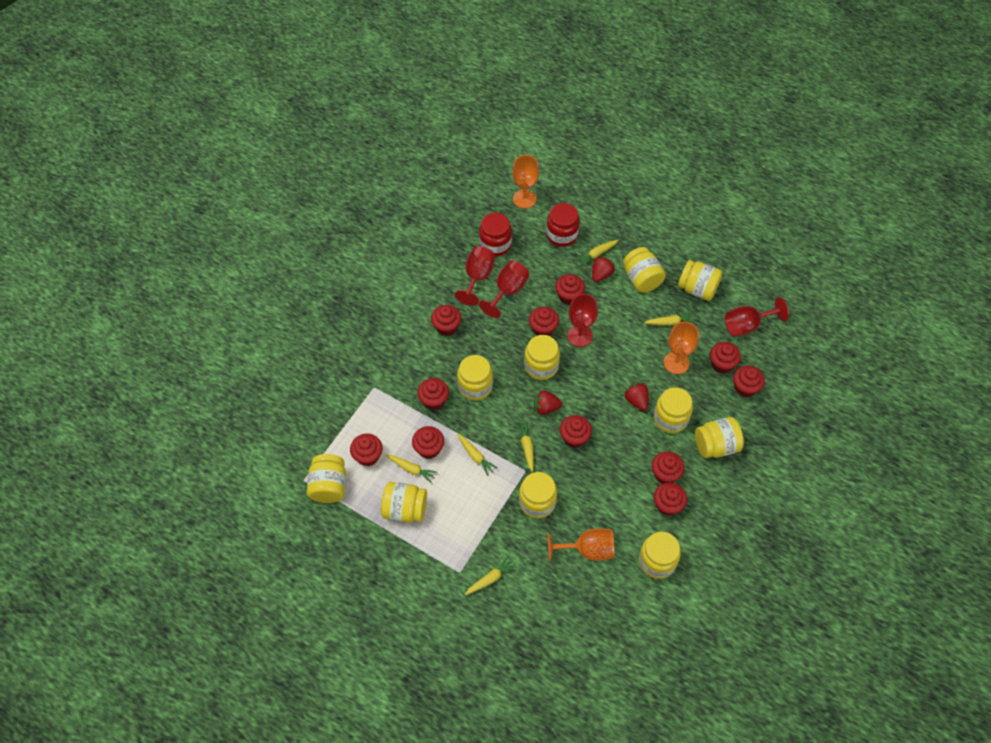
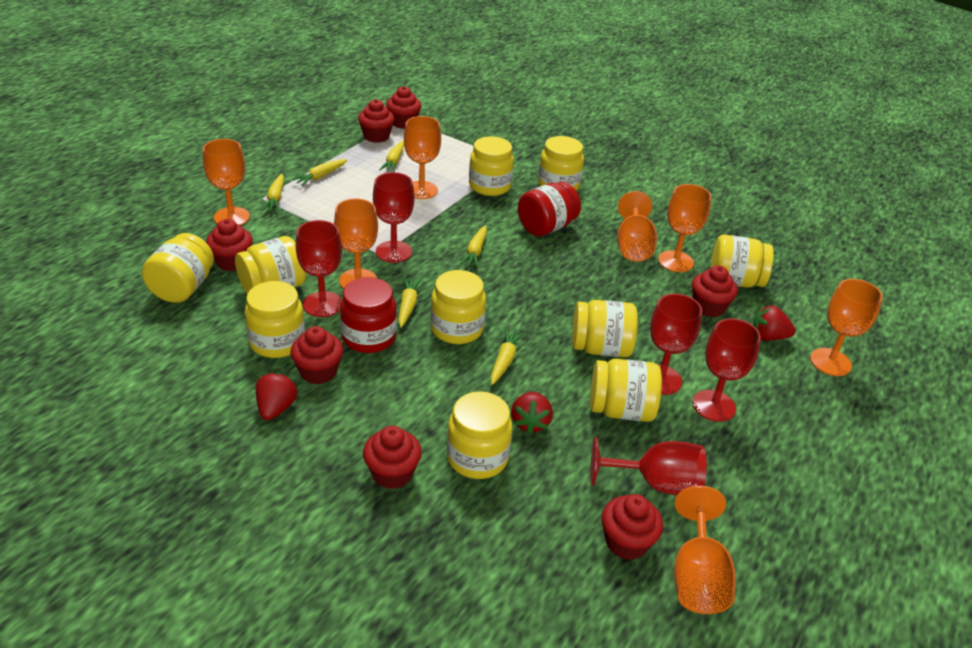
orange goblet: [512,155,539,209] [548,528,614,561] [664,322,699,374] = 3 -> [203,139,250,225] [334,199,378,289] [404,116,441,199] [617,191,657,262] [658,184,711,272] [674,486,736,614] [810,279,883,376] = 7
red cupcake: [350,433,383,466] [412,426,444,459] [417,378,449,410] [431,305,461,336] [529,307,559,336] [555,274,585,305] [560,415,592,448] [652,451,685,483] [654,482,687,516] [710,342,741,374] [733,365,765,397] = 11 -> [206,219,253,271] [290,326,343,384] [358,99,394,143] [363,426,422,489] [386,86,421,129] [602,494,663,560] [692,265,738,317] = 7
red goblet: [455,246,495,306] [479,261,529,318] [567,294,598,347] [725,297,789,336] = 4 -> [296,220,342,317] [373,172,415,263] [590,437,707,495] [650,293,702,395] [692,318,761,422] = 5

